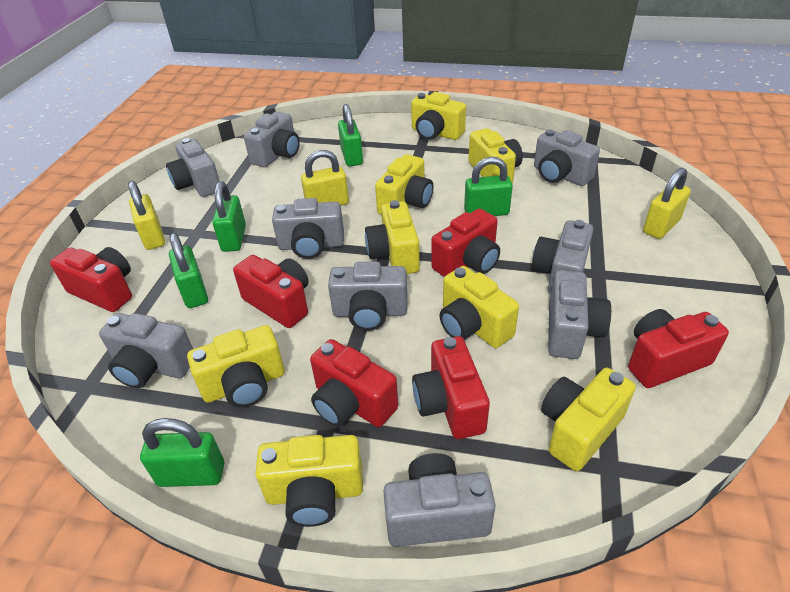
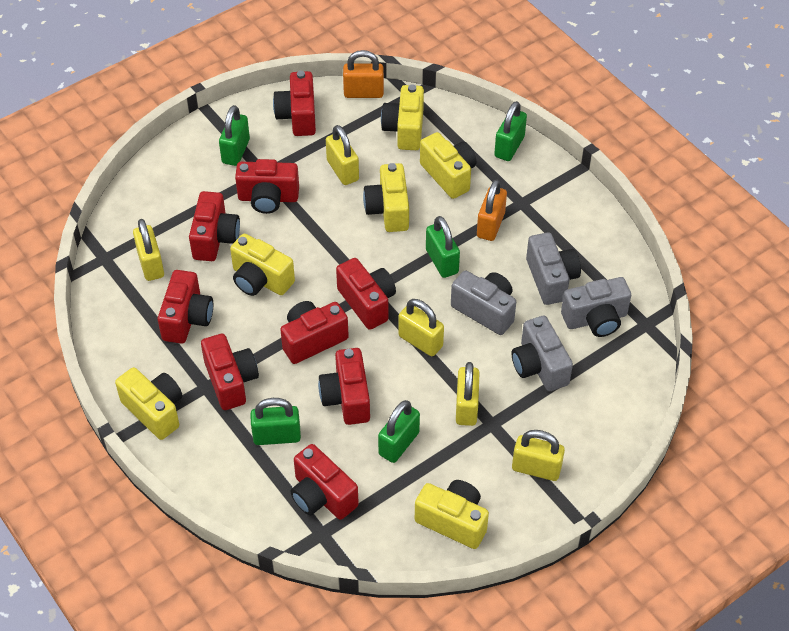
grey camera: [99,313,193,388] [166,138,219,197] [244,112,300,167] [272,198,344,259] [328,262,407,331] [383,453,496,547] [532,220,593,295] [534,129,600,186] [548,270,611,359] = 9 -> [451,270,516,335] [512,316,573,391] [526,232,581,305] [561,277,631,337] = 4
orange padlock: none = 0 -> [343,50,384,98] [477,179,507,241] = 2
red camera: [50,247,132,312] [233,255,309,328] [310,339,398,427] [412,336,490,439] [431,209,500,277] [628,309,729,388] = 6 -> [158,270,213,344] [189,191,240,261] [201,334,259,410] [235,159,299,214] [273,71,316,136] [280,301,349,364] [290,444,359,520] [318,348,370,425] [336,258,396,330] = 9
yellow camera: [187,325,285,408] [256,435,363,527] [365,200,420,274] [375,154,434,215] [411,92,466,140] [439,266,519,348] [468,128,523,183] [541,368,636,471] = 8 -> [115,367,183,440] [230,233,295,296] [363,163,409,232] [381,84,424,150] [415,480,489,549] [420,132,476,199] = 6
yellow padlock: [128,181,165,250] [301,150,349,205] [643,168,691,239] = 3 -> [133,219,164,281] [326,125,359,185] [398,299,444,356] [456,362,480,426] [512,430,565,481] = 5

